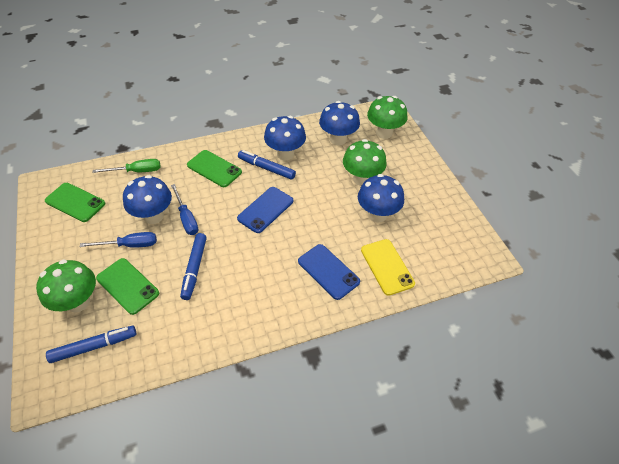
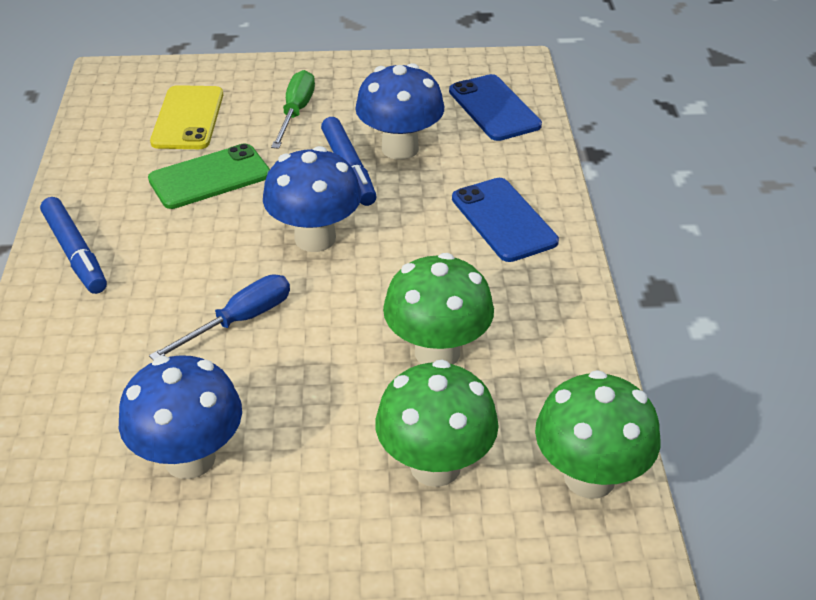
blue marker: [46,325,136,363] [180,233,207,300] [238,150,296,180] = 3 -> [40,197,107,294] [321,117,377,206] = 2
blue mushroom: [123,175,172,224] [264,116,306,160] [319,101,360,146] [358,174,404,223] = 4 -> [119,355,242,479] [263,146,361,252] [355,63,444,160] = 3
blue screwdriver: [80,232,157,248] [171,184,198,235] = 2 -> [149,274,290,360] = 1
green phone: [45,183,105,222] [96,258,159,315] [187,150,242,187] = 3 -> [148,144,270,209] = 1

